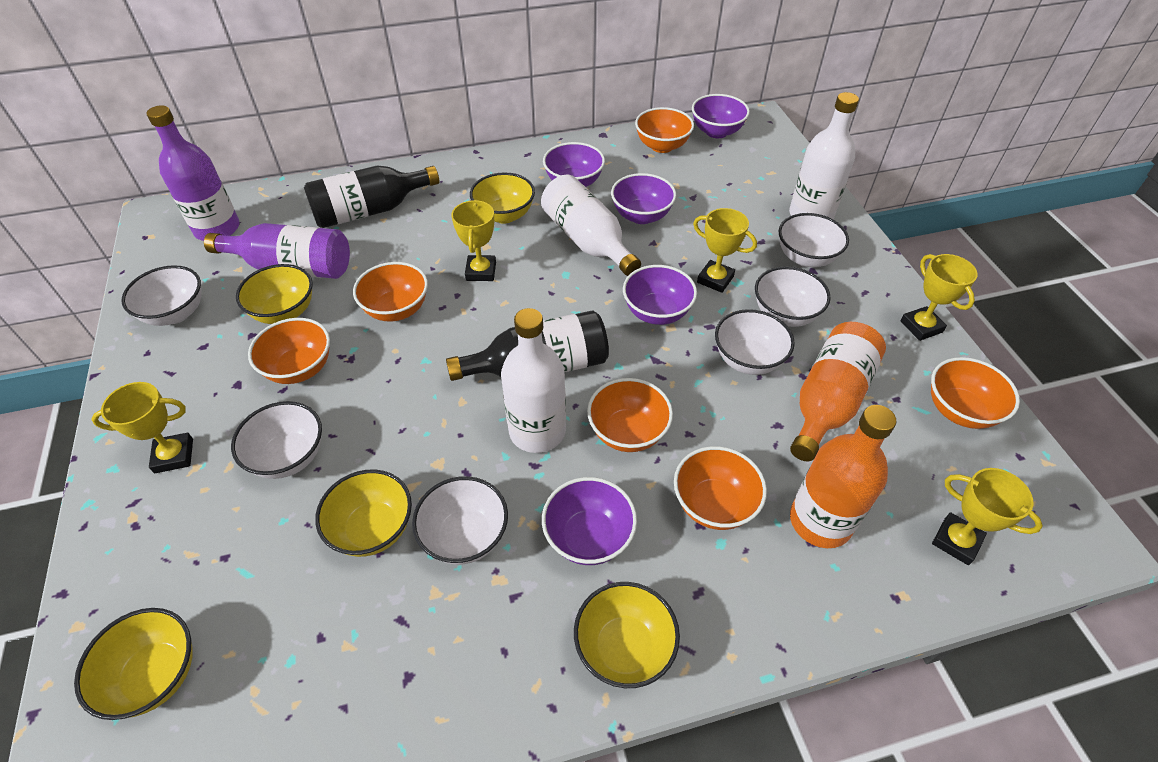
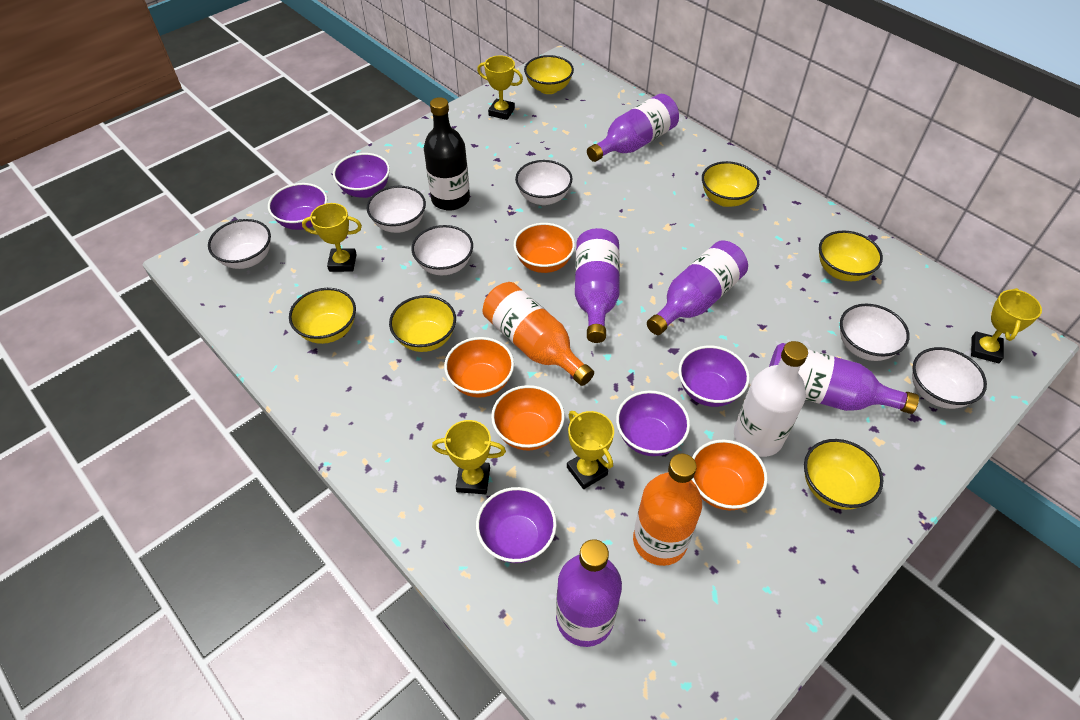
black bottle: [304,166,440,228] [446,310,609,381] = 2 -> [424,97,470,211] = 1
orange bowl: [248,318,330,384] [353,262,428,321] [587,378,673,452] [635,107,694,153] [674,446,767,530] [931,357,1020,429] = 6 -> [444,337,514,398] [491,385,565,450] [514,223,575,273] [692,440,768,510] = 4
purple bottle: [146,105,240,241] [204,223,350,279] = 2 -> [556,539,622,647] [575,228,620,343] [587,94,679,162] [647,240,748,335] [769,343,919,414] = 5
white bottle: [501,308,566,453] [541,174,641,276] [789,92,859,219] = 3 -> [734,341,808,457] = 1
yellow bowl: [74,608,193,720] [236,264,313,324] [315,469,412,557] [470,172,535,224] [574,582,680,688] = 5 -> [289,288,356,344] [389,295,456,352] [524,55,574,94] [702,161,759,207] [804,439,884,510] [819,230,883,281] = 6

